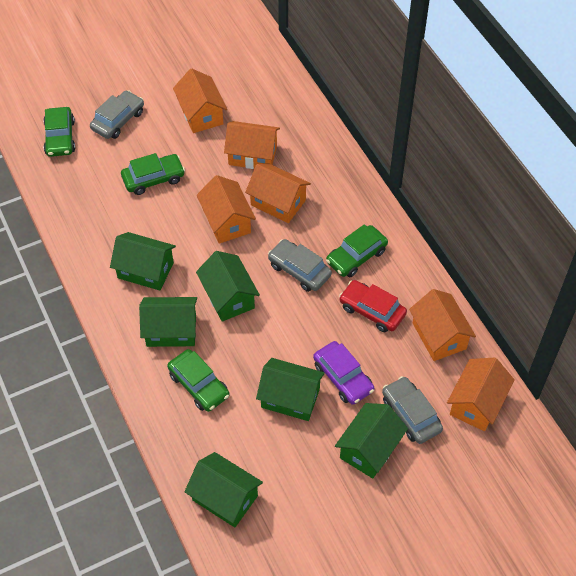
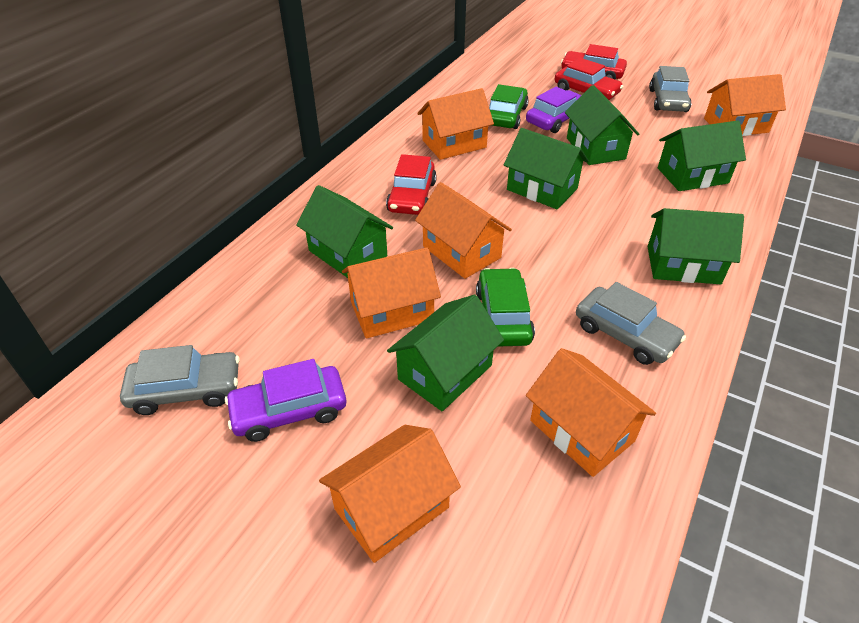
green car: [43,107,75,157] [121,153,185,195] [167,349,229,412] [326,224,388,277] = 4 -> [476,268,535,347] [489,84,529,129] = 2
purple car: [313,341,374,405] = 1 -> [225,359,347,442] [526,87,581,133] = 2
red car: [339,280,407,332] = 1 -> [386,154,437,215] [555,58,623,100] [561,44,627,79] = 3

